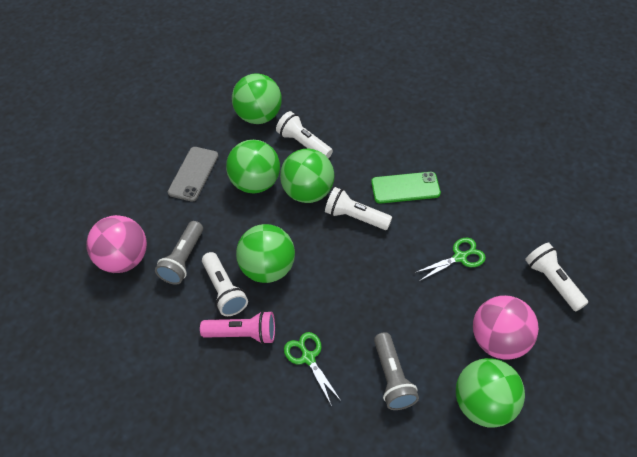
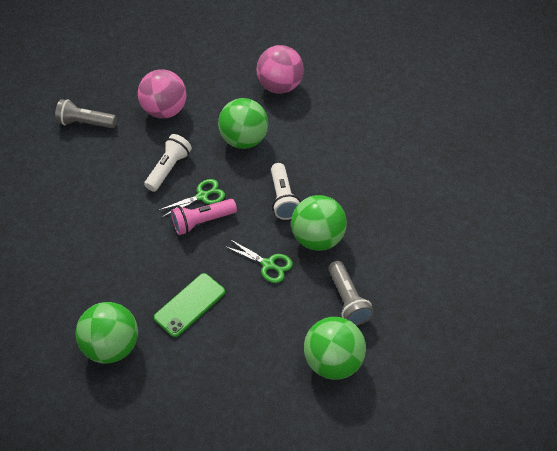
green ball: [226,140,280,193] [232,73,282,124] [236,224,295,283] [280,149,334,203] [456,358,525,428] = 5 -> [76,302,138,364] [218,98,268,149] [291,195,347,251] [304,317,366,380] = 4
grey phone: [168,147,218,202] = 1 -> none = 0
white flashlight: [202,252,248,316] [276,111,333,159] [325,187,392,230] [525,243,588,311] = 4 -> [144,134,192,192] [271,163,301,220] = 2

